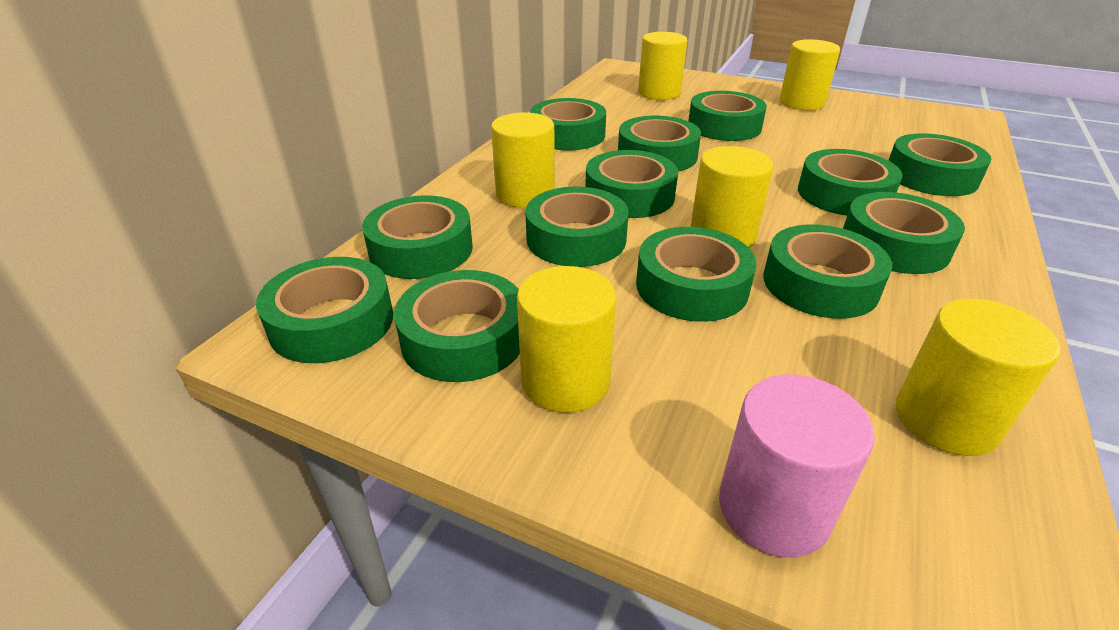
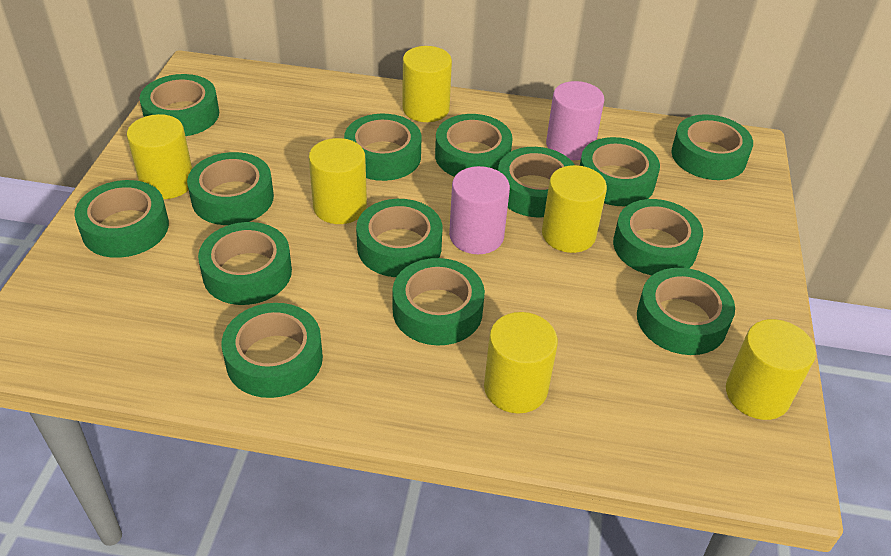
green tape: [256,257,393,363] [362,195,473,279] [394,270,520,382] [525,187,629,267] [530,98,606,150] [585,150,678,218] [618,116,701,172] [636,227,756,322] [688,91,767,141] [763,224,892,319] [798,149,903,216] [843,192,965,274] [888,133,991,196] = 13 -> [75,180,169,258] [140,74,219,136] [187,152,274,225] [198,222,292,305] [222,303,323,398] [344,114,422,181] [356,199,442,277] [392,258,485,346] [435,114,513,177] [498,147,574,218] [580,137,660,206] [613,199,703,275] [637,268,735,355] [672,114,753,180] = 14
pink cylinder: [719,375,875,557] = 1 -> [449,166,510,254] [546,81,605,160] = 2

